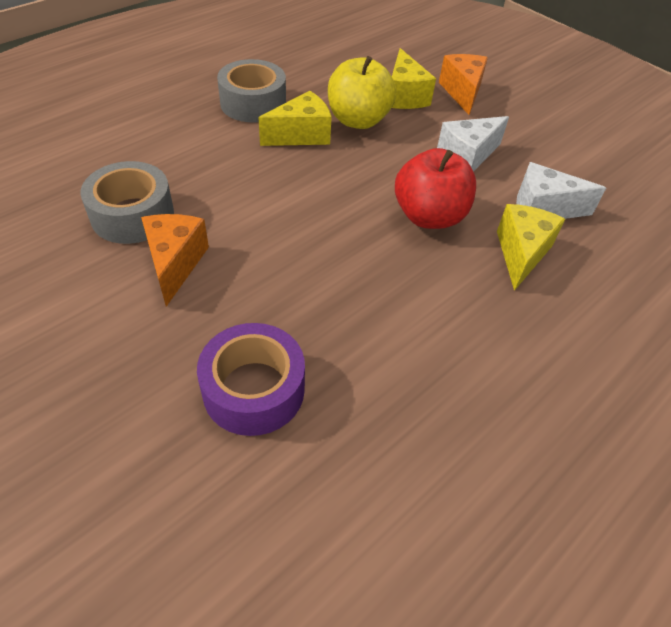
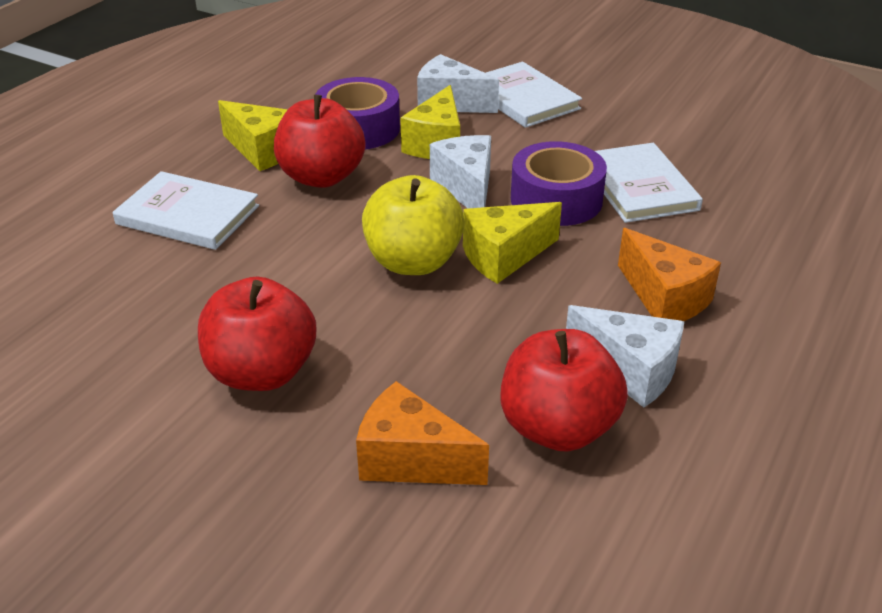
grey tape: [80,161,174,244] [217,59,286,123] = 2 -> none = 0
purple tape: [197,323,305,436] = 1 -> [315,77,400,149] [511,141,607,226] = 2
red apple: [395,148,476,229] = 1 -> [198,277,316,391] [274,95,365,188] [501,329,628,452] = 3
white book: none = 0 -> [113,171,259,250] [486,62,582,128] [595,143,703,223] = 3
white cheese: [437,116,509,172] [516,162,606,219] = 2 -> [417,54,499,113] [430,135,491,208] [566,305,684,408] = 3

